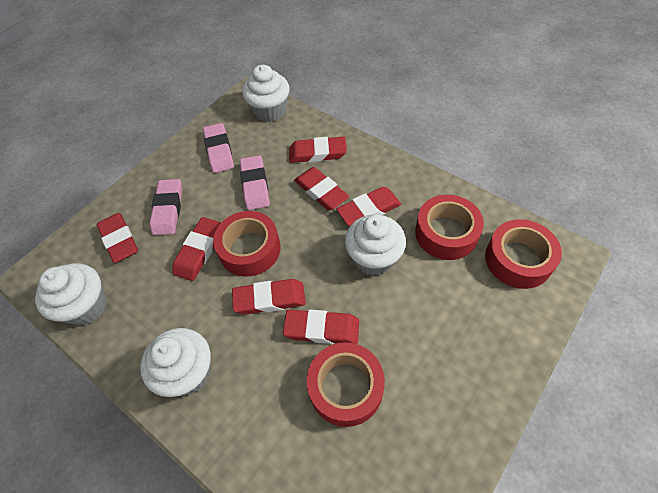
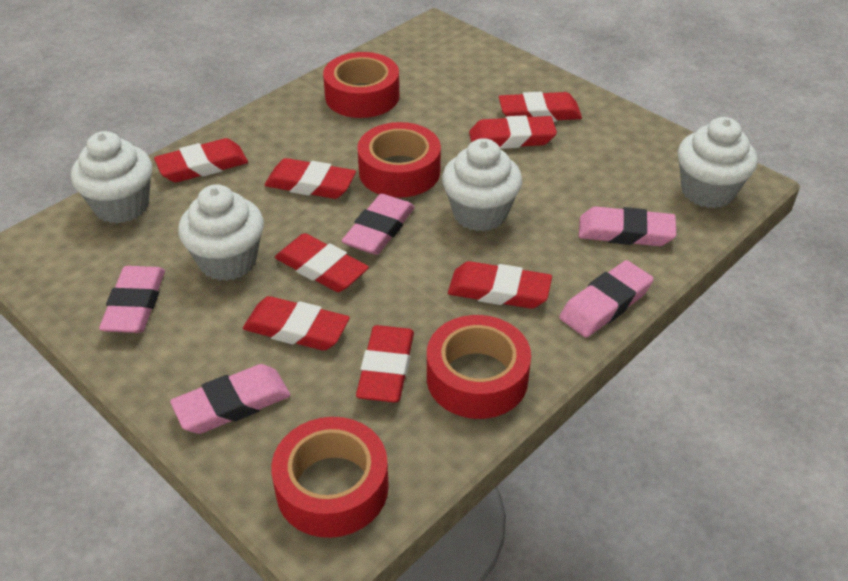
pink eraser: [150,179,182,235] [203,123,234,173] [240,155,270,210] = 3 -> [99,266,165,333] [170,364,290,434] [342,194,415,255] [559,260,654,338] [579,207,676,246] = 5
red eraser: [97,213,138,263] [172,217,221,281] [232,279,306,315] [283,310,359,344] [289,137,347,163] [294,167,349,210] [337,187,401,226] = 7 -> [154,138,248,182] [243,296,350,351] [264,158,356,199] [275,233,369,292] [356,325,414,402] [448,261,552,309] [469,115,557,149] [499,92,582,122] = 8

